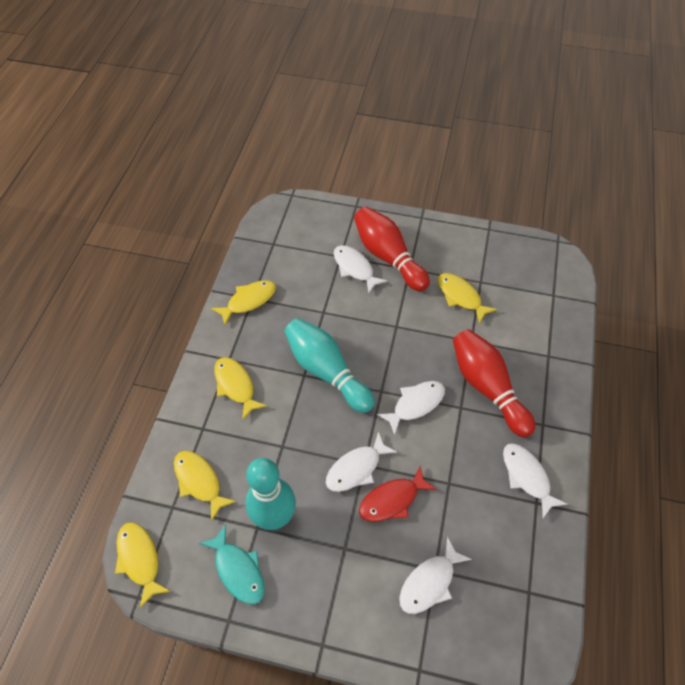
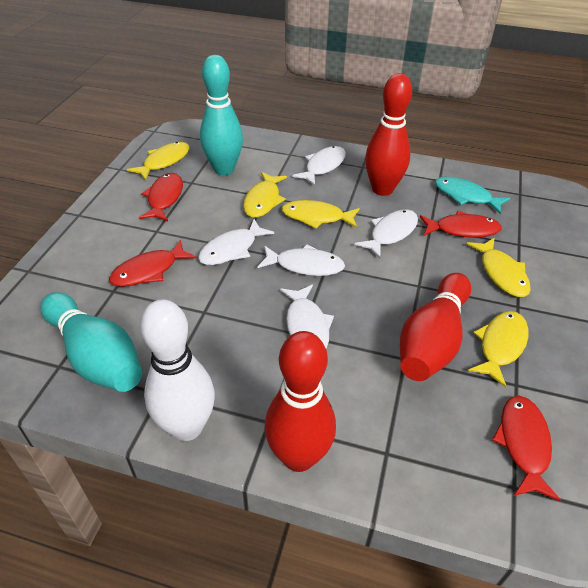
red bowling pin: [354,207,430,291] [453,329,535,437] = 2 -> [265,331,336,472] [365,73,412,196] [400,273,471,381] = 3
red fish: [359,466,437,522] = 1 -> [109,240,196,287] [139,173,183,221] [420,211,502,238] [492,396,561,501] = 4
white bowling pin: none = 0 -> [140,299,215,441] = 1

